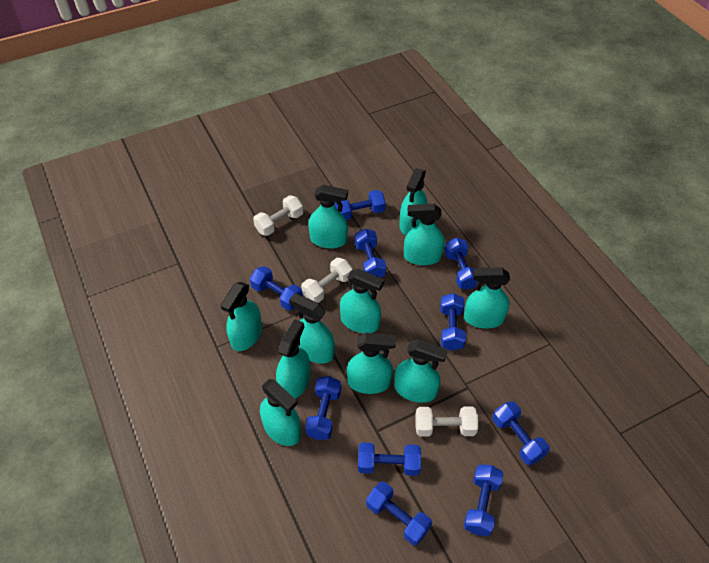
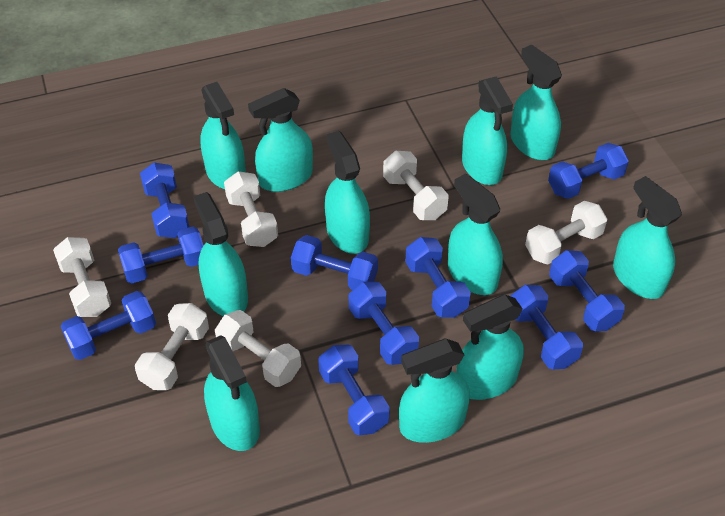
white dumbbell: [253,195,303,236] [301,258,352,303] [415,407,478,436] = 3 -> [53,237,111,317] [135,303,209,390] [215,310,301,387] [224,171,278,247] [383,151,448,220] [525,201,607,264] = 6

